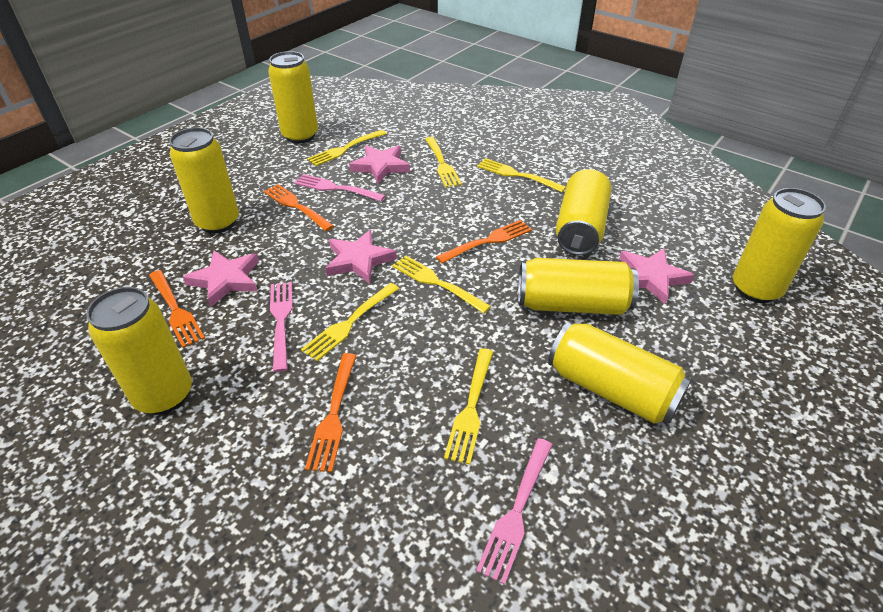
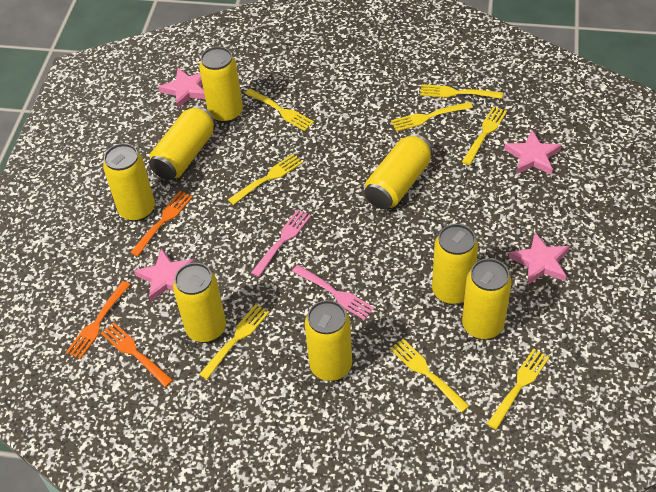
orange fork: [149,270,205,348] [264,184,334,231] [305,353,357,472] [436,220,532,263] = 4 -> [66,281,130,359] [101,322,173,387] [130,191,193,256] = 3
pink fork: [270,282,292,372] [294,174,385,201] [476,438,553,585] = 3 -> [251,209,311,277] [292,265,375,320] = 2
yellow can: [86,287,192,415] [169,128,239,234] [268,51,318,144] [518,258,639,315] [548,321,692,424] [556,169,611,255] [733,188,826,303] = 7 -> [103,143,155,222] [149,105,216,180] [173,263,226,343] [199,46,243,123] [305,300,352,381] [364,133,433,210] [432,224,478,305] [462,258,511,340] = 8
yellow fork: [301,283,399,361] [307,130,387,166] [392,256,491,314] [425,137,462,188] [444,349,493,465] [477,158,566,192] = 6 -> [199,304,270,380] [228,154,303,205] [245,89,314,131] [390,339,469,413] [391,102,473,131] [420,84,503,99] [462,106,507,165] [487,348,549,430] = 8

